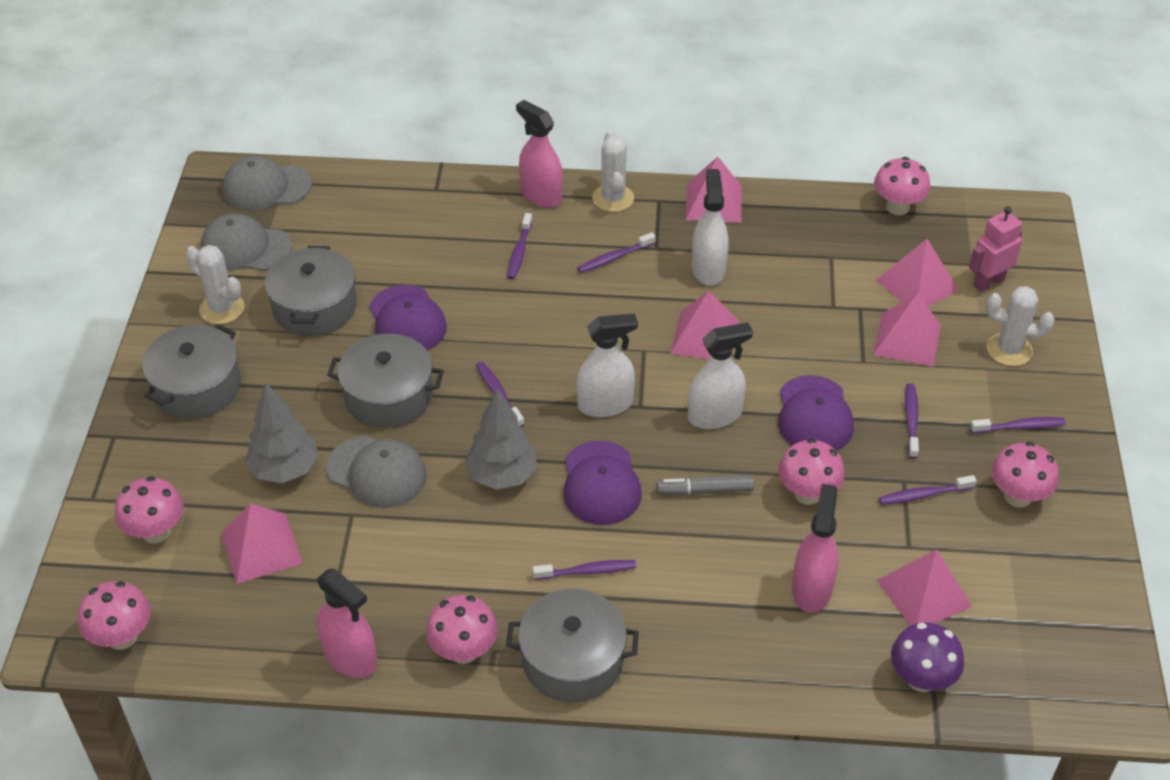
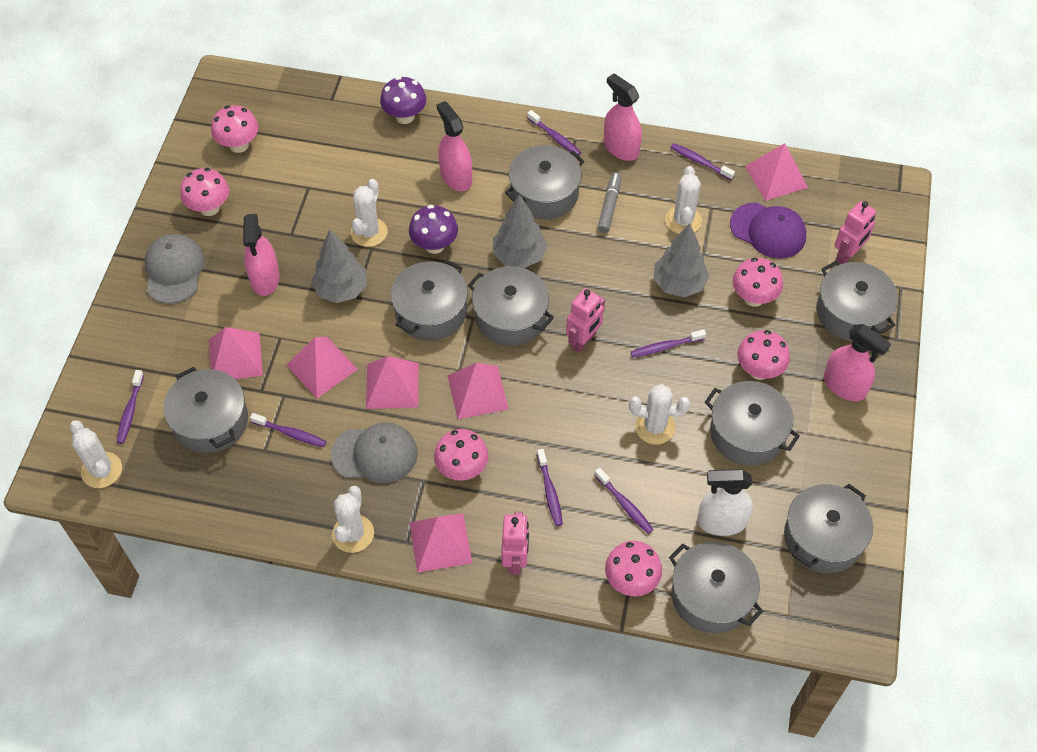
grey cap: [201,213,292,271] [222,156,312,210] [326,436,427,508] = 3 -> [144,234,205,304] [331,422,418,483] = 2
grey pot: [142,324,241,419] [265,246,357,336] [327,334,444,428] [506,589,639,702] = 4 -> [163,367,248,453] [391,260,468,341] [468,266,554,346] [505,145,585,220] [669,542,763,634] [705,381,800,466] [784,484,873,573] [817,261,898,341] = 8
grey tree: [245,383,318,483] [464,389,537,490] = 2 -> [311,229,367,303] [493,194,547,268] [653,224,709,297] = 3
pink robot: [969,207,1022,292] = 1 -> [501,512,529,575] [566,288,605,353] [835,201,876,264] = 3
pink spray bottle: [317,569,377,678] [516,100,563,208] [792,484,839,613] = 3 -> [243,214,280,296] [437,101,472,191] [604,73,642,161] [824,324,891,401] = 4
purple cap: [369,285,447,351] [563,441,642,525] [778,375,854,451] = 3 -> [730,202,806,259] = 1
purple mushroom: [891,622,964,692] = 1 -> [380,76,427,124] [409,205,458,254] = 2
white cactus: [185,245,245,324] [592,131,634,212] [986,286,1055,366] = 3 -> [69,420,122,488] [332,486,374,553] [351,179,388,247] [629,384,690,444] [665,166,702,234] = 5
white spray bottle: [576,313,638,417] [688,322,753,429] [692,169,729,286] = 3 -> [697,469,753,536] = 1

